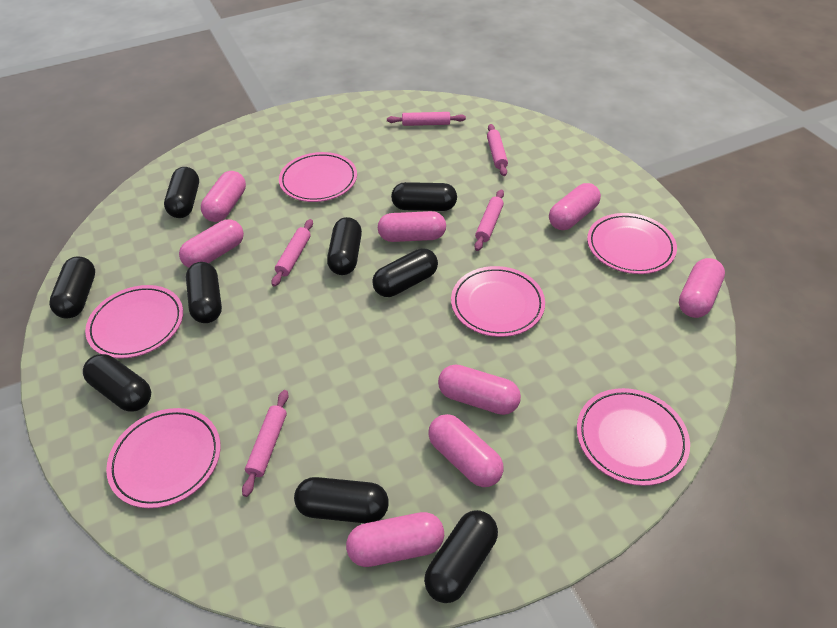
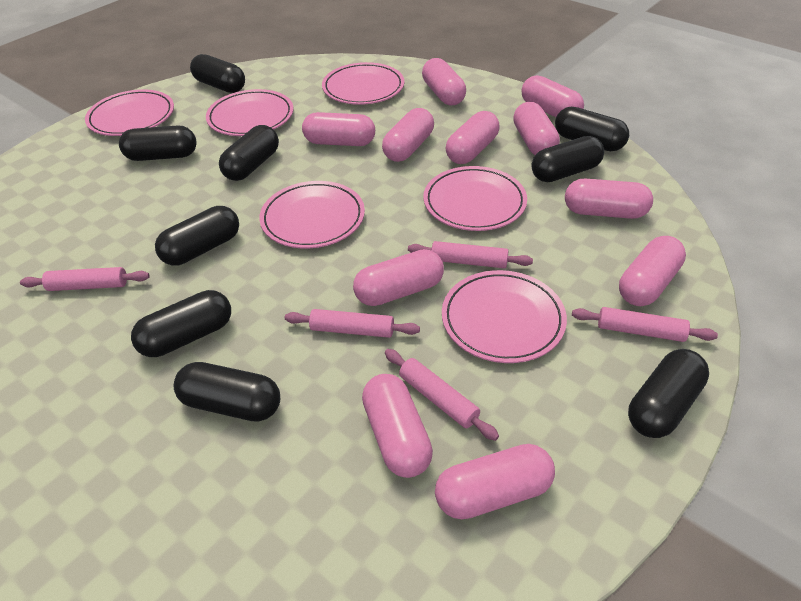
pink capsule: [179,219,244,268] [201,171,246,222] [346,512,444,567] [378,211,446,242] [428,414,504,487] [438,364,521,415] [549,183,601,230] [679,258,725,318] = 8 -> [302,112,375,146] [353,249,444,306] [362,374,433,478] [382,108,434,162] [422,58,466,105] [435,444,555,519] [446,111,499,164] [513,102,560,155] [522,75,584,117] [565,179,653,219] [619,236,686,306] = 11

